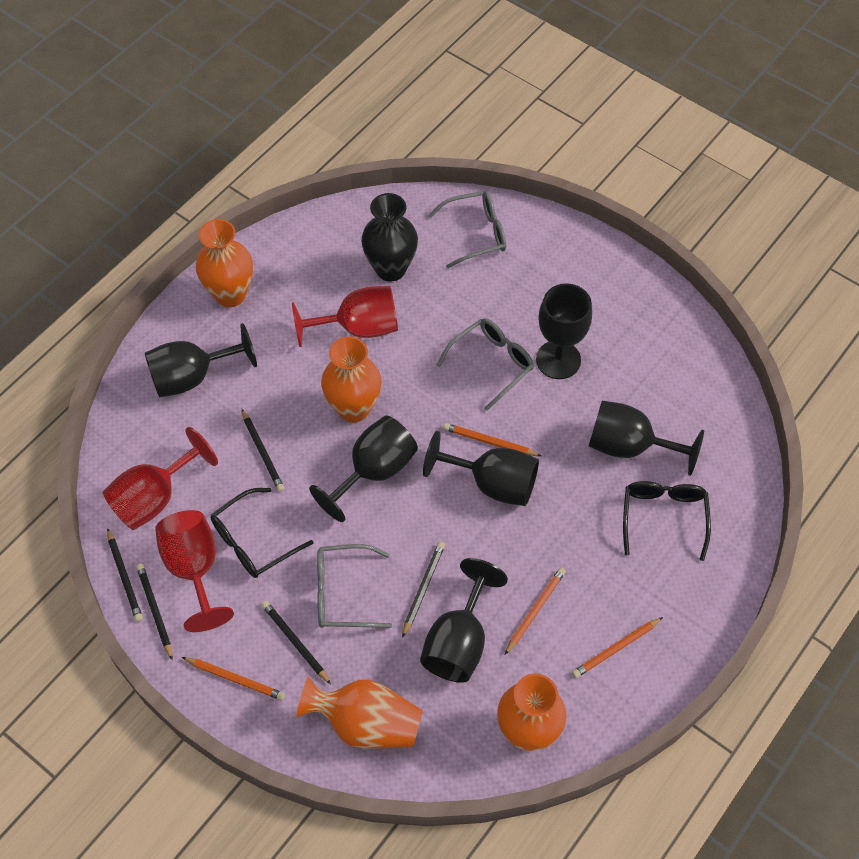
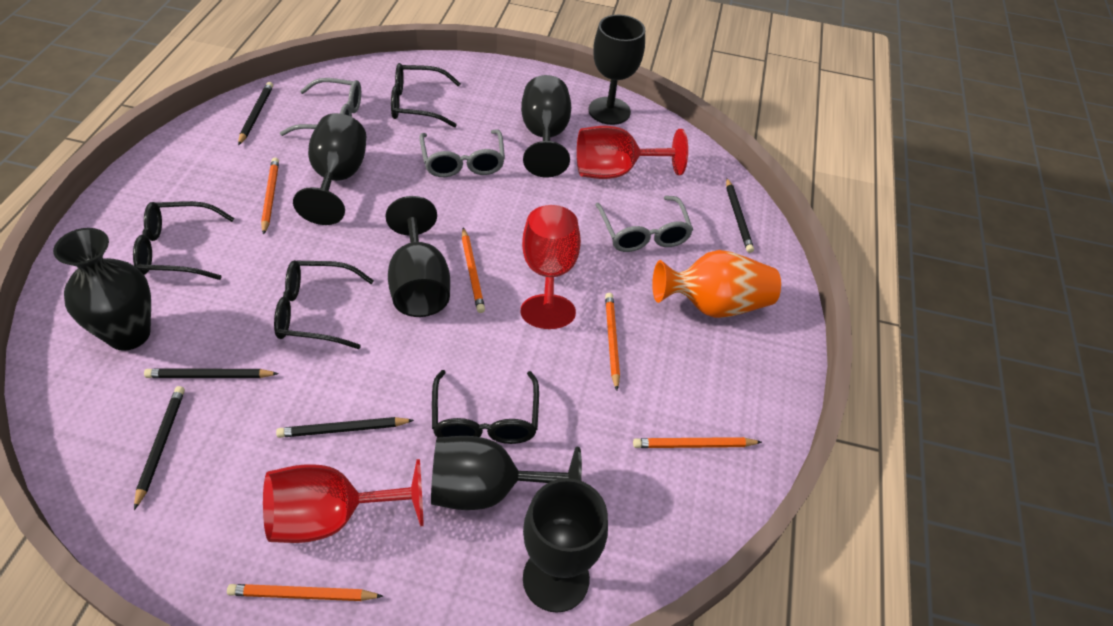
black glasses: [211,488,313,578] [623,481,711,561] = 2 -> [133,201,234,280] [274,260,374,349] [391,63,461,127] [432,370,539,444] = 4
orange pencil: [182,657,285,700] [443,423,541,456] [505,567,566,655] [572,617,663,678] = 4 -> [227,584,383,601] [261,158,279,235] [462,227,485,313] [605,293,620,391] [633,437,762,448] = 5
orange vase: [195,219,253,307] [296,677,423,748] [321,336,382,422] [497,673,566,751] = 4 -> [652,250,781,318] = 1

